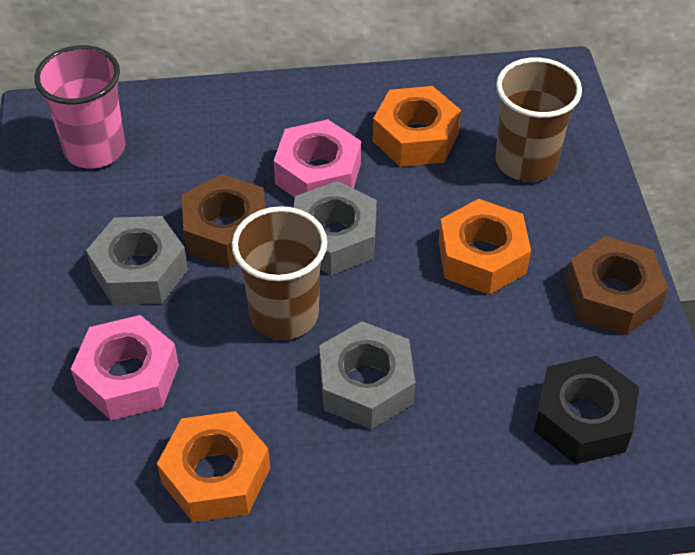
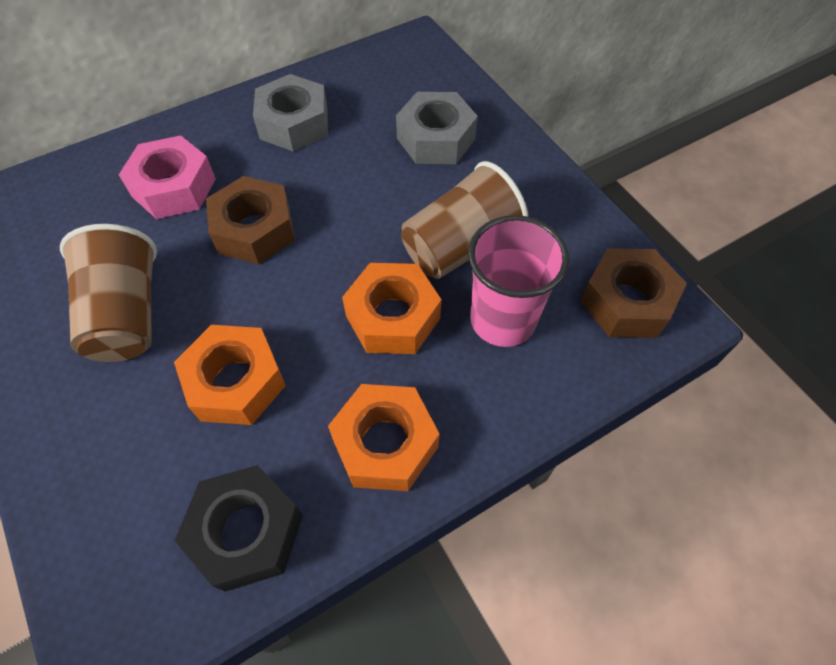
grey nut: [86,216,188,305] [294,181,377,275] [319,321,415,429] = 3 -> [253,74,328,152] [396,92,478,164] = 2
pink nut: [71,315,179,421] [274,119,361,198] = 2 -> [119,135,216,219] = 1

